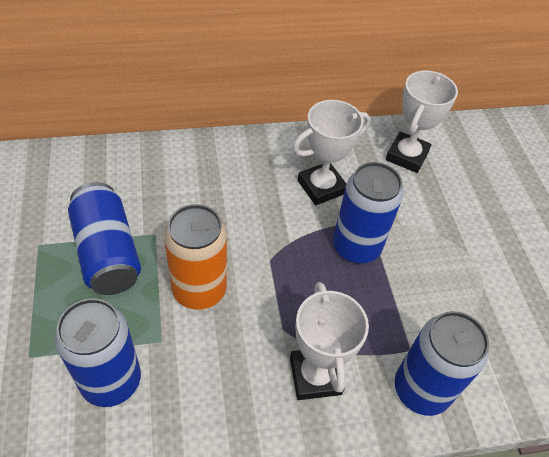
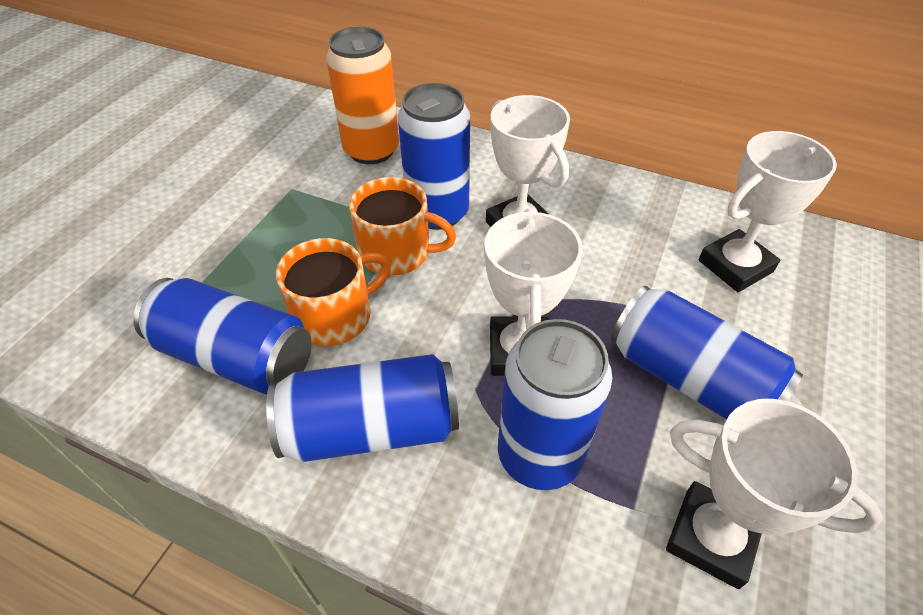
blue can: [55,298,141,407] [68,182,141,295] [333,162,403,263] [395,311,489,416] = 4 -> [133,277,312,394] [266,354,459,462] [398,83,470,230] [498,319,612,490] [611,286,803,420] = 5
orange mug: none = 0 -> [276,238,391,346] [349,177,456,276] = 2
white trophy: [290,282,369,400] [292,100,371,205] [386,71,458,173] = 3 -> [484,209,582,376] [486,95,570,227] [666,399,883,589] [699,131,837,292] = 4

